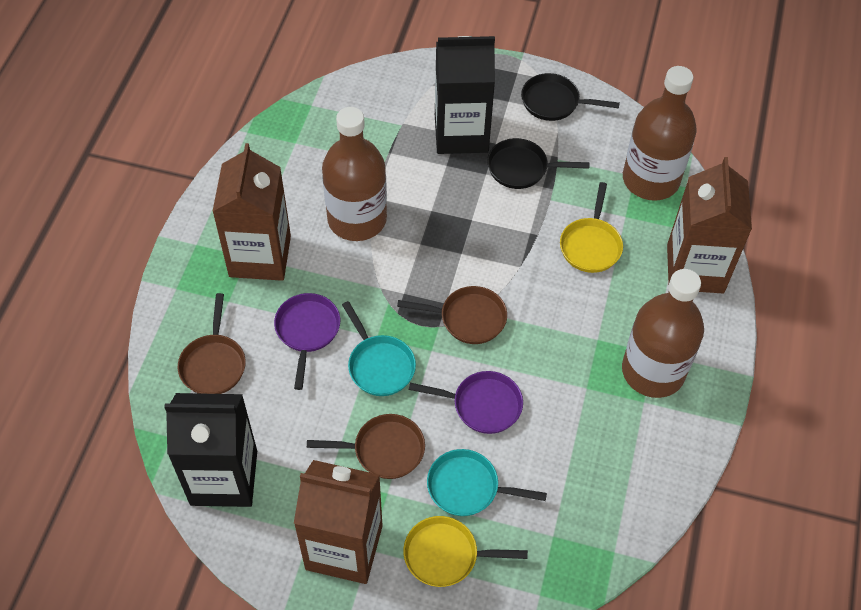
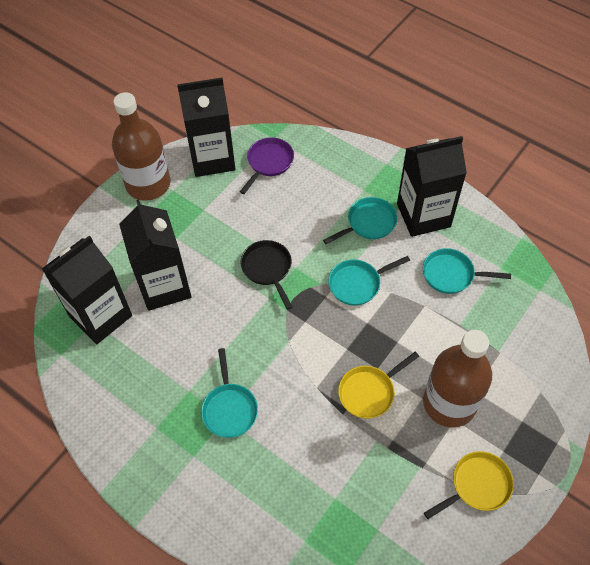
black carton: [164,393,257,507] [435,36,495,154] = 2 -> [42,236,132,344] [119,199,192,311] [177,78,235,177] [397,136,467,237] = 4
black pan: [487,138,590,189] [521,73,620,121] = 2 -> [241,240,293,310] = 1
brown bottle: [322,107,387,241] [622,269,704,398] [623,66,697,201] = 3 -> [112,92,170,201] [423,330,492,428] = 2
brown carton: [212,143,291,281] [294,460,383,584] [667,157,752,293] = 3 -> none = 0
brown pan: [178,293,246,394] [307,414,425,479] [397,286,507,344] = 3 -> none = 0
purple pan: [274,293,340,390] [409,371,523,434] = 2 -> [240,137,294,194] = 1
turquoise pan: [342,301,416,396] [427,449,547,516] = 2 -> [201,348,258,438] [323,197,398,244] [328,256,410,306] [423,248,511,294] = 4

